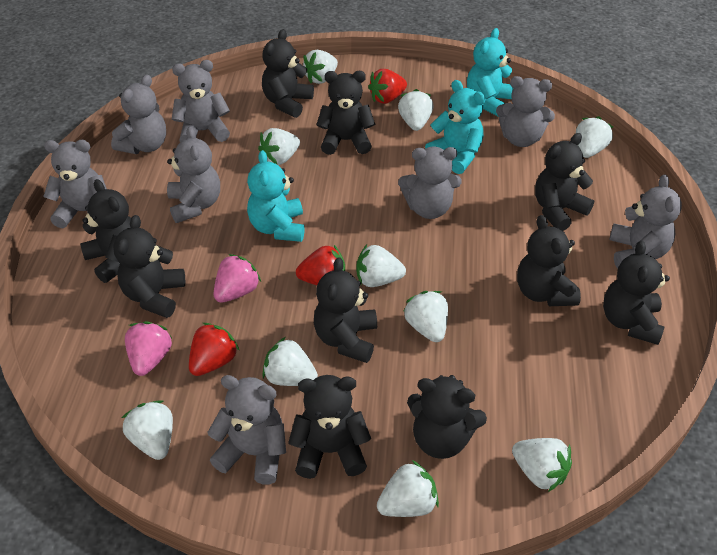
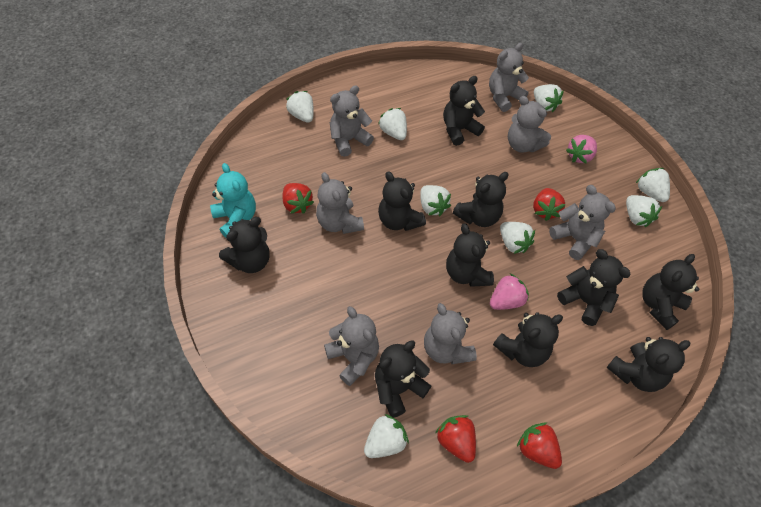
grey teddy bear: [43,140,107,228] [111,74,166,154] [167,127,220,223] [172,60,230,142] [207,375,286,485] [398,146,462,219] [496,76,555,147] [609,175,682,269] = 8 -> [316,172,364,234] [324,306,379,386] [330,85,374,157] [424,303,477,364] [489,43,529,112] [508,96,551,153] [549,185,616,260] = 7
red strawberry: [189,323,240,376] [296,245,345,285] [368,69,407,104] = 3 -> [282,183,314,214] [435,415,476,463] [517,423,562,469] [533,188,565,221] = 4
turquoise teddy bear: [247,150,305,242] [425,80,485,174] [467,28,513,117] = 3 -> [210,163,256,239] = 1
white strawberry: [122,400,173,460] [258,128,300,165] [262,337,318,386] [303,50,338,84] [356,245,406,287] [377,460,439,517] [398,89,433,131] [403,291,448,342] [512,438,572,492] [576,116,613,158] = 10 -> [286,91,314,123] [364,414,409,458] [378,108,407,140] [420,185,451,216] [500,222,535,254] [534,84,564,112] [626,195,662,227] [636,168,670,202] = 8

